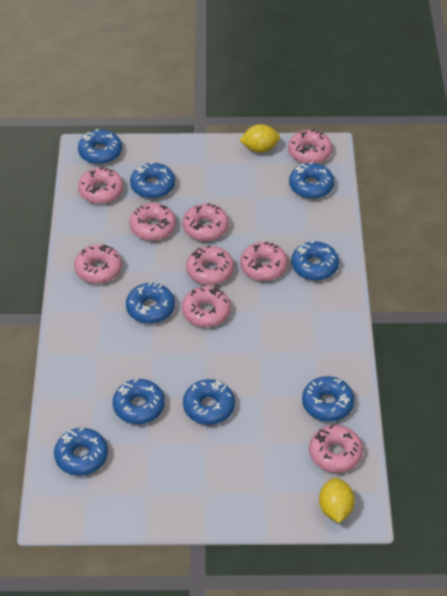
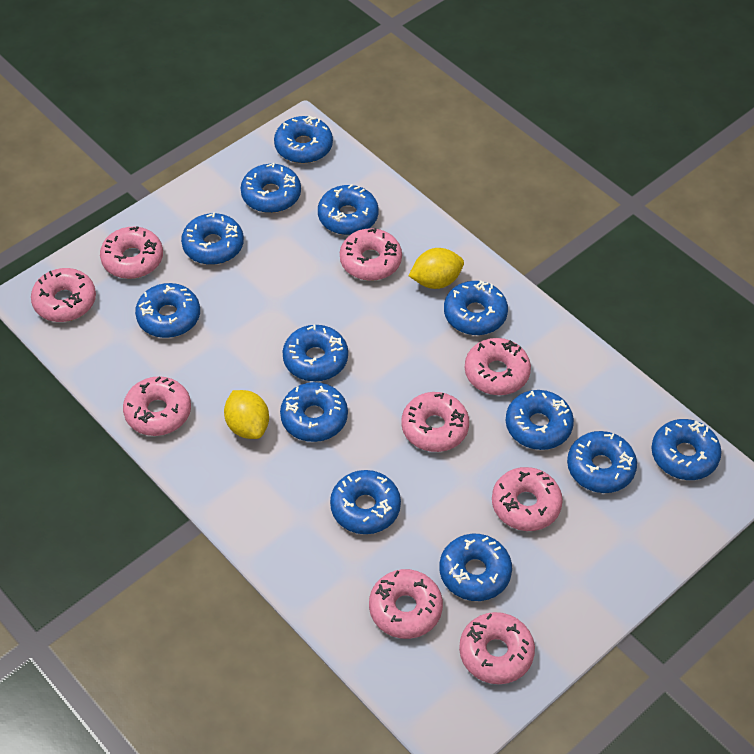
blue donut: [54,428,108,476] [78,129,122,164] [113,379,165,424] [126,282,175,324] [130,162,175,199] [183,379,235,425] [289,162,334,199] [291,240,339,281] [302,376,354,422] = 9 -> [135,283,200,338] [181,213,244,265] [241,163,301,213] [274,115,333,163] [280,382,348,442] [283,325,348,381] [318,184,379,235] [330,470,401,534] [439,534,512,601] [444,280,508,335] [505,390,574,450] [567,431,637,493] [652,419,722,480] = 13

